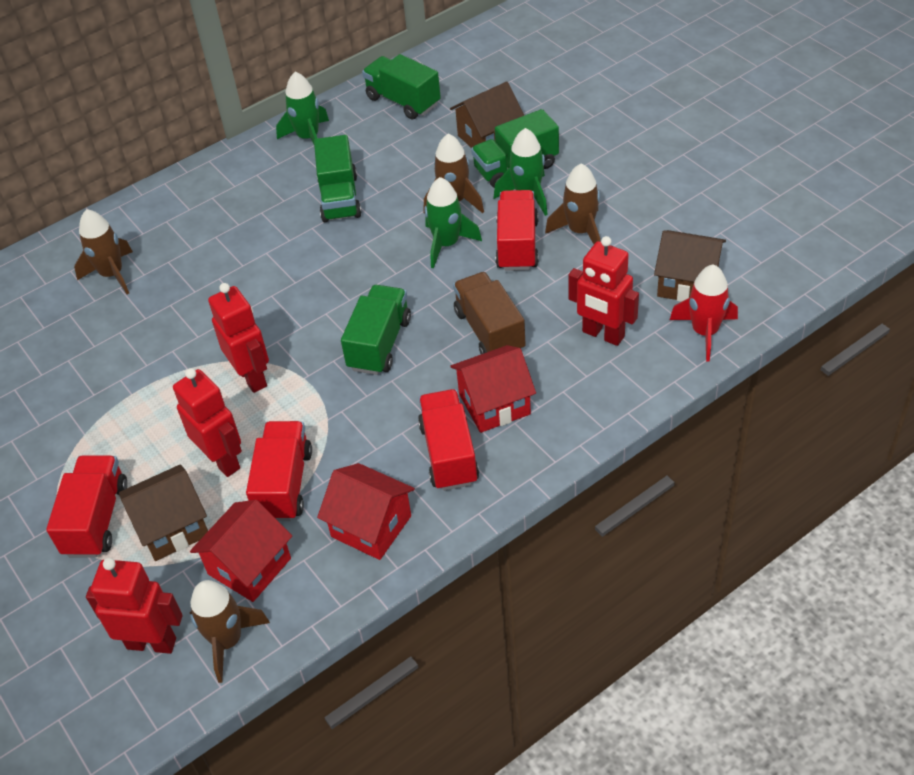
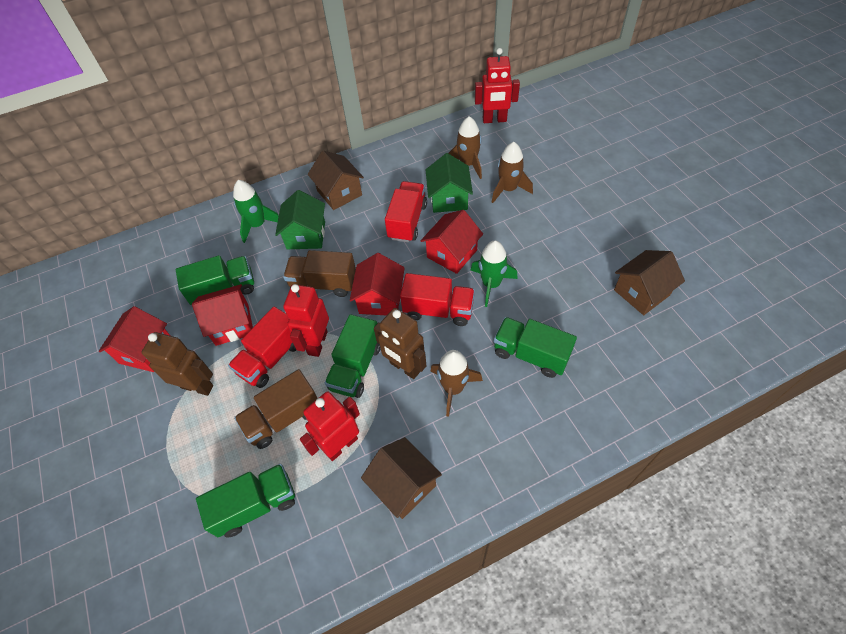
brown robot: none = 0 -> [141,332,213,396] [374,308,426,379] = 2
brown rocket: [74,209,133,294] [190,580,270,683] [423,134,484,214] [545,163,600,244] = 4 -> [430,350,483,417] [448,116,482,179] [492,142,533,203] = 3
brown truck: [453,272,526,354] = 1 -> [234,369,318,449] [283,250,356,297] = 2
green house: none = 0 -> [275,190,325,249] [426,153,473,213] = 2
green rocket: [276,72,329,144] [425,177,482,268] [494,128,548,216] = 3 -> [233,180,279,243] [470,240,518,307] = 2
red house: [190,500,292,602] [317,463,415,560] [450,345,536,433] = 3 -> [99,306,170,372] [192,284,253,346] [350,253,405,316] [421,210,483,274] = 4
red robot: [86,558,183,654] [173,368,242,477] [208,283,269,393] [568,236,639,346] = 4 -> [283,284,329,357] [300,392,360,461] [475,48,520,123] = 3
red rocket: [670,264,738,362] = 1 -> none = 0
red truck: [46,455,128,558] [246,421,312,521] [418,389,479,491] [495,190,539,271] = 4 -> [228,307,296,388] [385,181,427,243] [400,273,475,326] = 3

